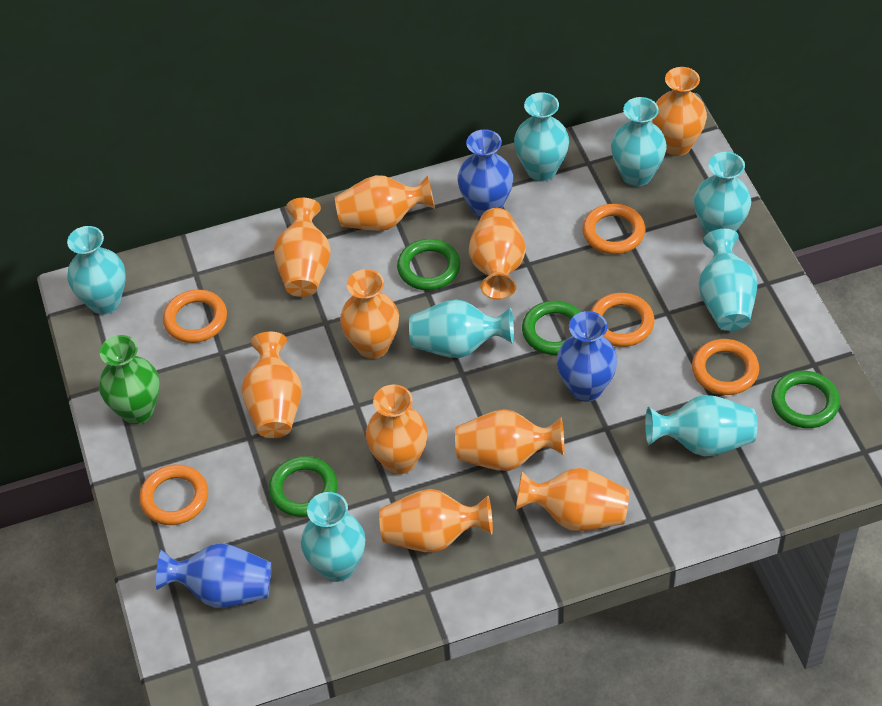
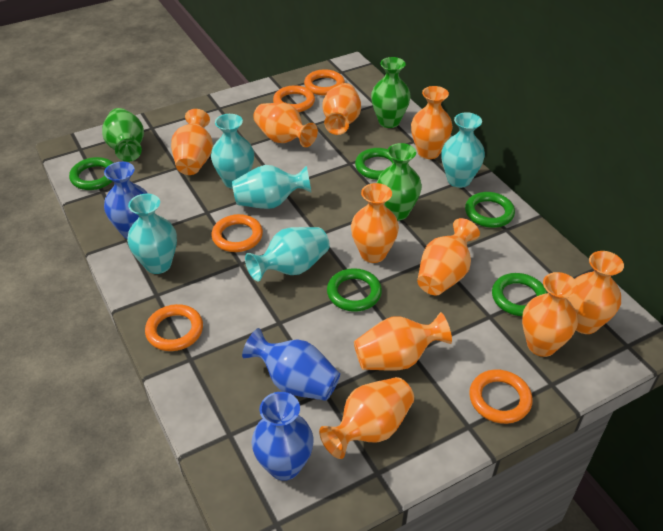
green ring: [269,456,337,517] [397,239,460,290] [522,301,581,355] [771,371,840,428] = 4 -> [69,157,113,190] [327,268,382,312] [355,148,394,180] [465,192,515,228] [492,273,547,316] = 5
green vase: [99,335,160,424] = 1 -> [102,108,144,162] [371,57,411,128] [377,143,422,221] = 3
turquoise vase: [67,226,126,315] [301,492,365,582] [409,299,514,358] [514,92,569,182] [611,97,667,187] [645,395,757,457] [694,152,751,235] [698,229,757,331] = 8 -> [127,194,177,274] [211,114,254,189] [232,165,312,209] [245,227,330,281] [441,112,485,188] = 5

